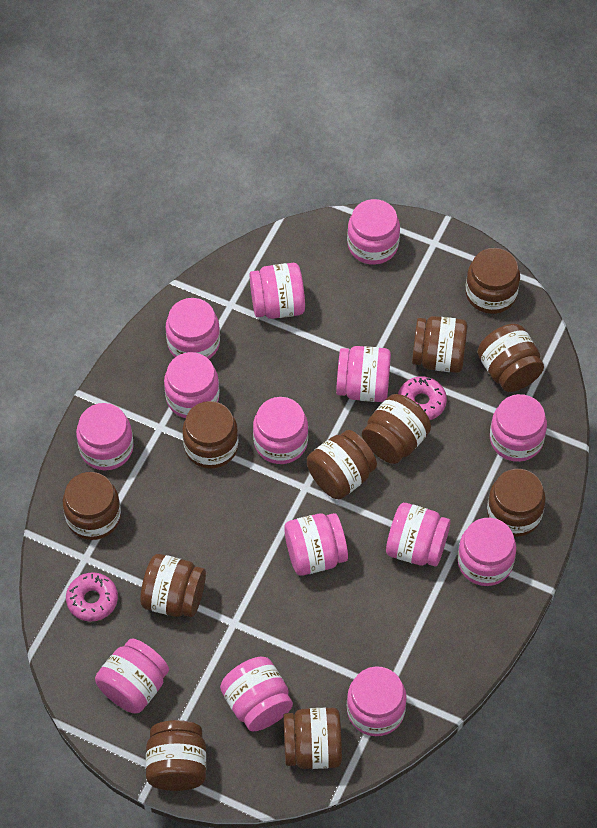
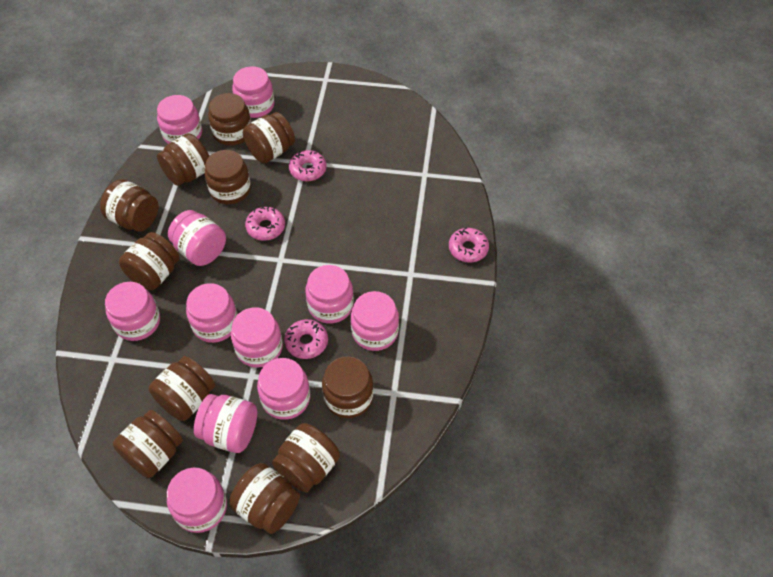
pink donut: [66,572,118,622] [398,376,447,420] = 2 -> [245,206,285,241] [284,319,328,359] [289,150,326,181] [449,227,489,263] = 4
pink jar: [76,403,133,470] [95,639,169,713] [164,352,220,418] [166,298,220,359] [220,657,293,732] [250,263,305,319] [253,397,308,464] [284,513,348,576] [336,346,391,402] [347,199,400,265] [347,666,407,736] [386,503,451,567] [458,518,516,586] [490,394,547,462] = 14 -> [105,282,160,341] [157,95,202,144] [167,468,227,533] [168,210,226,266] [186,283,238,343] [194,394,257,453] [231,307,283,368] [232,66,274,118] [257,358,310,420] [305,265,354,324] [351,291,399,351] = 11

